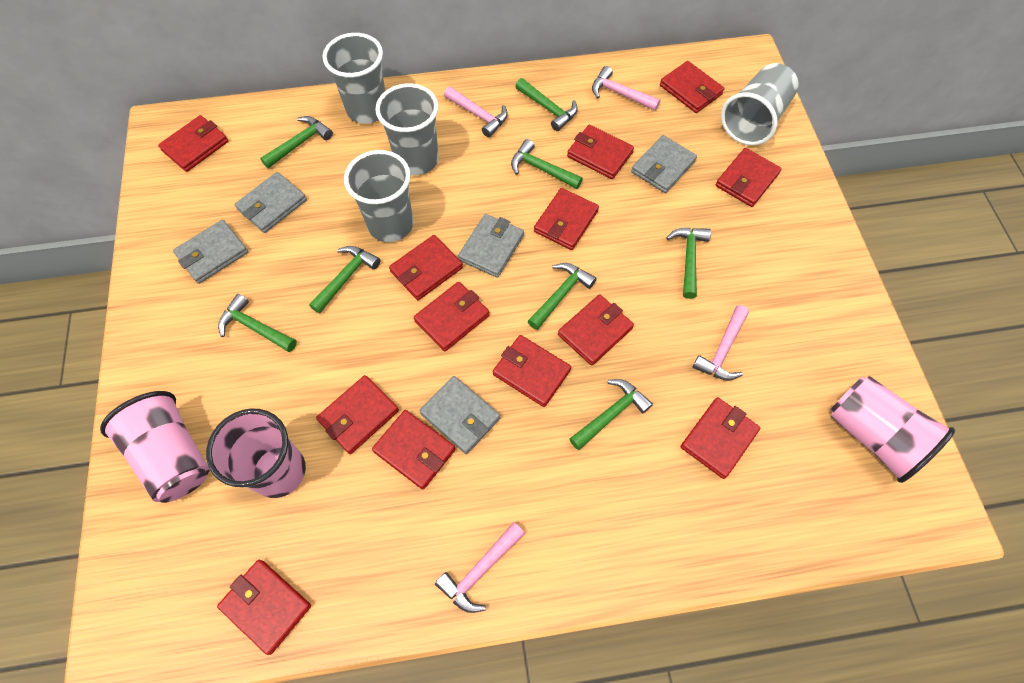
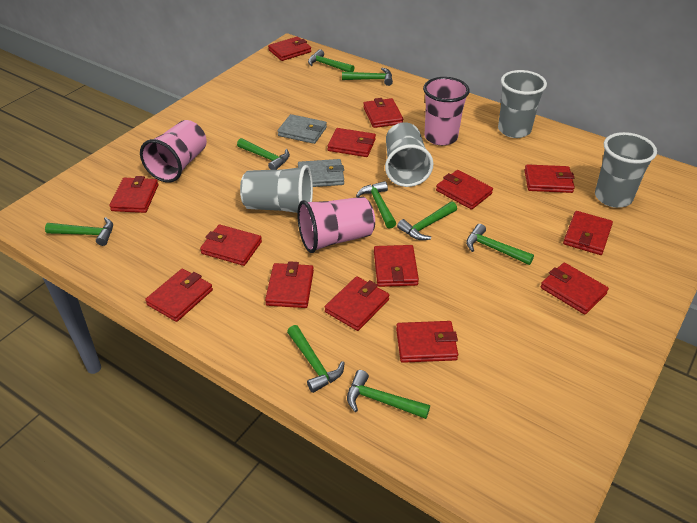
green hammer: [218,294,297,352] [260,116,333,168] [309,246,380,314] [511,139,583,189] [515,78,578,131] [528,263,597,330] [569,379,653,450] [666,228,711,299] = 8 -> [45,217,113,246] [237,138,290,170] [287,325,345,393] [308,49,355,72] [342,68,393,86] [347,370,430,419] [356,181,396,229] [397,201,457,240] [466,224,534,265] = 9
grey wallet: [173,220,248,284] [235,172,307,233] [419,376,500,454] [458,214,524,278] [631,135,697,193] = 5 -> [277,114,327,144] [298,159,344,187] = 2
pink hammer: [435,522,525,613] [444,86,508,137] [592,66,661,111] [692,305,749,381] = 4 -> none = 0
red wallet: [158,115,228,172] [217,559,311,655] [316,375,399,454] [372,410,456,490] [389,235,463,300] [414,282,490,352] [493,335,571,407] [534,188,599,250] [558,294,634,366] [567,125,634,179] [660,61,725,113] [680,397,761,479] [715,148,782,207] = 13 -> [109,176,158,213] [145,269,213,322] [200,225,262,266] [265,261,314,308] [268,37,311,61] [325,276,389,331] [327,128,376,157] [363,98,403,128] [374,245,419,287] [396,321,458,363] [436,170,493,210] [524,164,575,193] [540,263,609,315] [563,211,613,255] = 14

